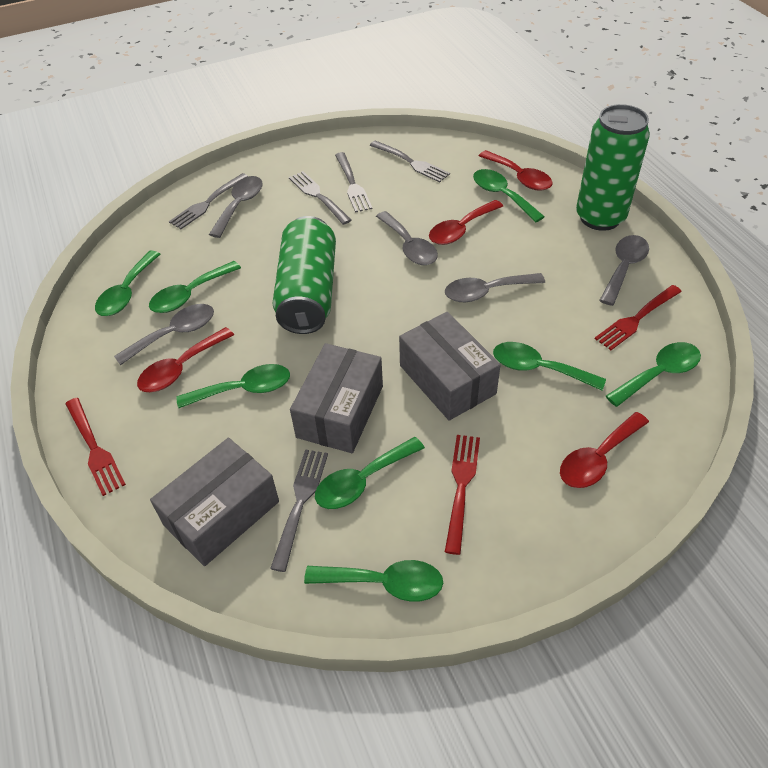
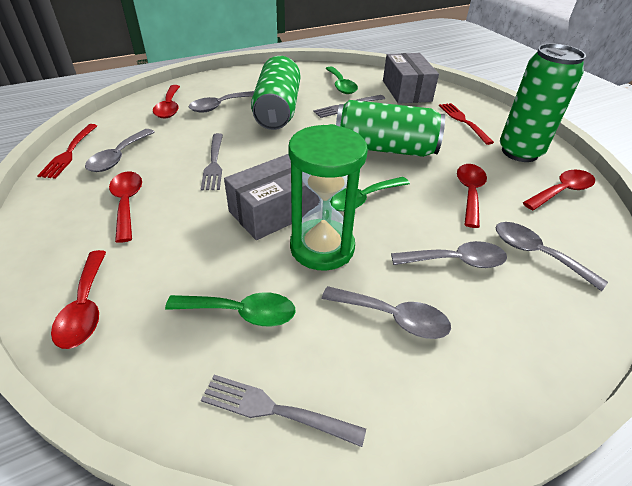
green can: [272,216,336,334] [576,104,650,231] = 2 -> [251,56,300,130] [336,100,445,157] [500,43,586,162] = 3
green hourglass: none = 0 -> [288,124,368,271] = 1
green spoon: [95,251,160,316] [149,261,241,313] [176,364,290,408] [304,560,443,602] [315,437,425,509] [473,169,545,222] [493,342,606,390] [606,342,701,407] = 8 -> [165,292,296,326] [325,67,358,94] [332,177,410,211] = 3
grey box: [150,438,279,566] [290,343,383,453] [399,312,501,421] = 3 -> [224,154,320,240] [383,53,439,104] = 2
grey fork: [169,173,249,229] [270,449,328,572] [289,171,351,225] [335,152,372,213] [370,140,450,183] = 5 -> [201,133,223,190] [201,375,366,447] [313,95,385,118] = 3
red fork: [65,398,126,496] [445,435,480,555] [595,285,682,350] = 3 -> [37,124,97,179] [439,103,494,145] = 2
red spoon: [137,327,234,392] [429,200,503,245] [479,150,553,191] [560,412,649,488] = 4 -> [51,250,106,349] [109,172,142,243] [153,85,180,118] [457,164,487,228] [523,170,595,210] = 5

